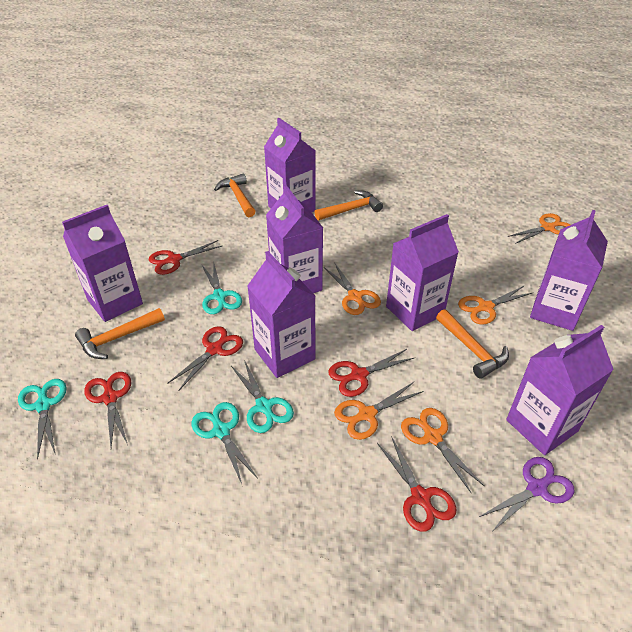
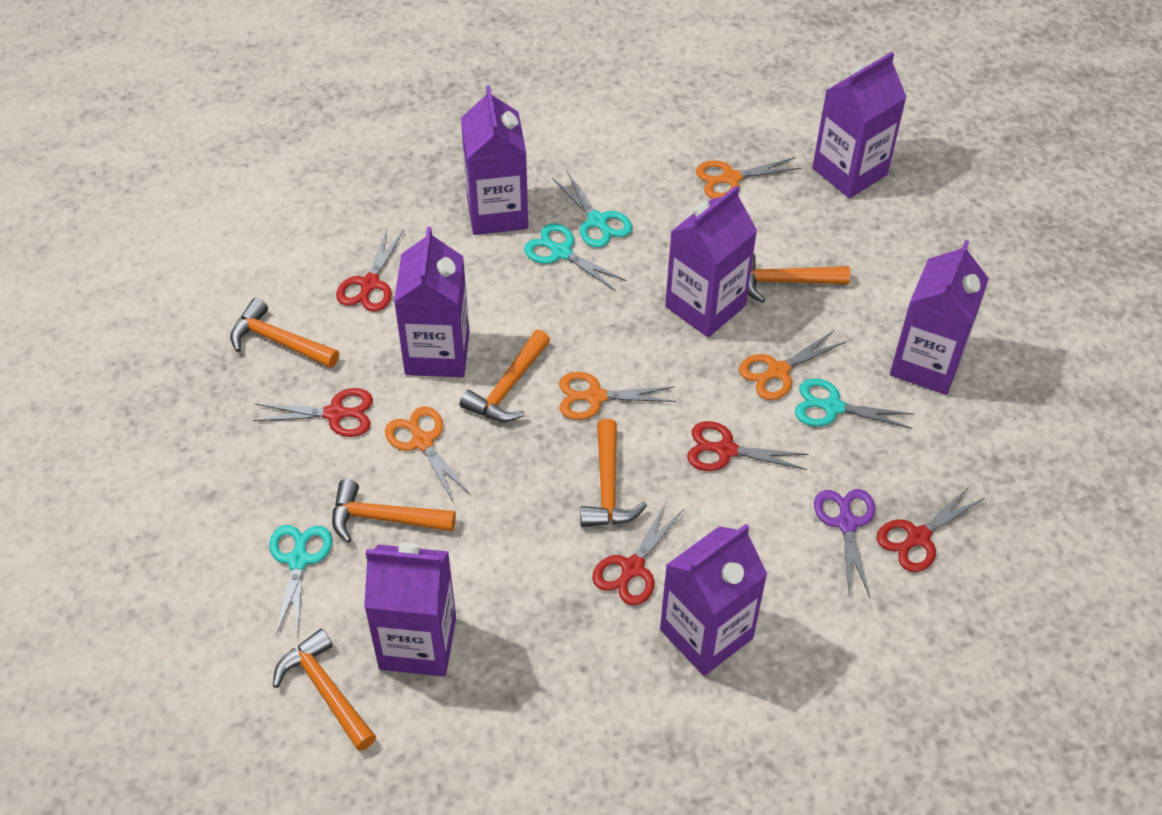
orange hammer: [75,308,165,359] [214,174,256,217] [314,190,383,220] [436,309,509,379] = 4 -> [230,298,339,368] [273,629,376,751] [332,479,456,543] [460,330,550,422] [580,419,647,527] [748,253,850,303] = 6
orange scissors: [324,262,381,315] [334,382,424,440] [401,408,485,493] [458,286,532,325] [508,213,570,244] = 5 -> [385,406,471,503] [559,372,676,420] [696,157,801,199] [739,331,846,400] = 4

